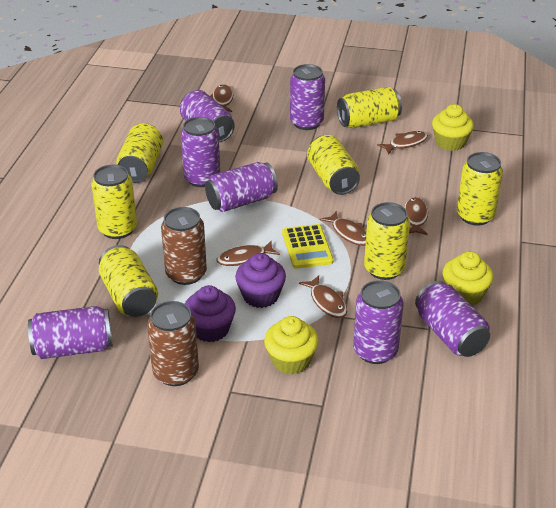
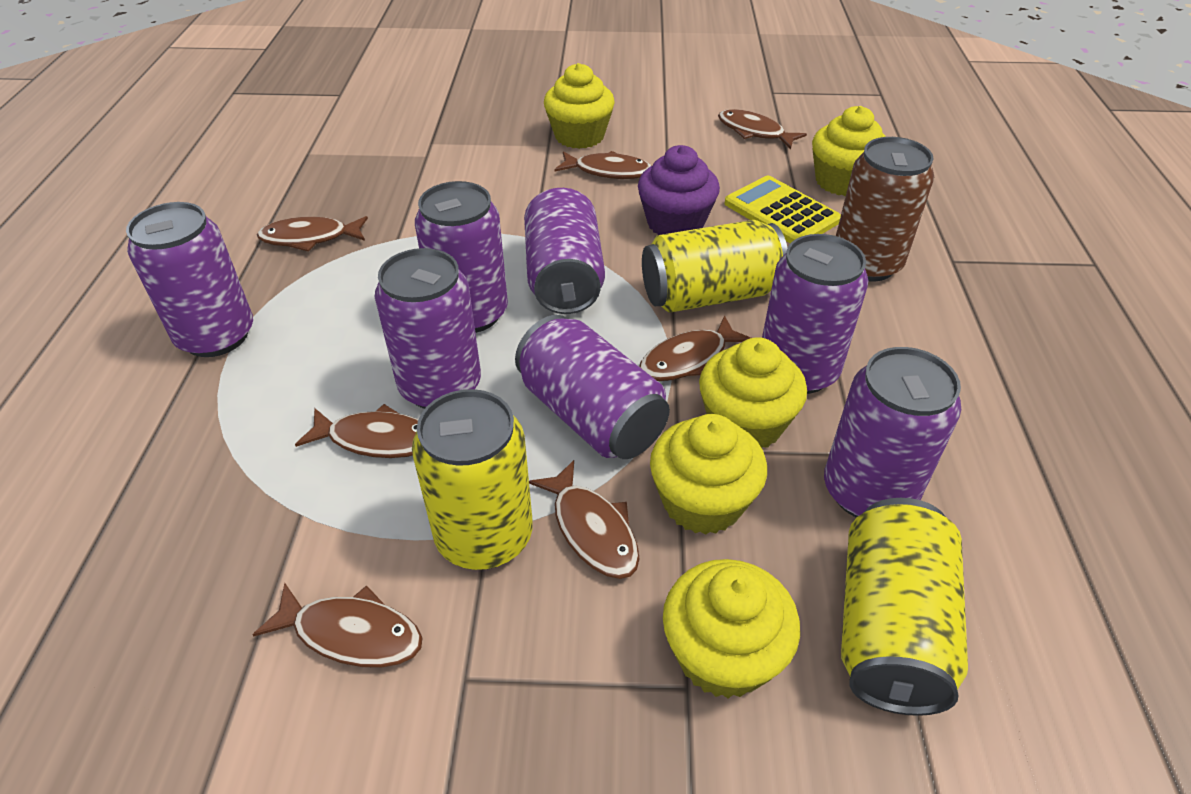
brown can: [147,301,199,386] [161,207,207,285] = 2 -> [836,137,934,282] = 1
brown fish: [210,84,233,112] [216,241,280,266] [299,275,347,318] [320,211,366,246] [377,131,428,155] [404,197,428,235] = 6 -> [252,583,422,668] [257,216,368,252] [295,404,419,458] [529,460,640,579] [555,151,651,179] [639,315,751,381] [718,109,807,149] = 7
purple cupcake: [185,285,236,342] [235,253,286,308] = 2 -> [638,145,720,235] = 1
yellow can: [91,165,137,239] [99,245,158,317] [116,124,163,183] [307,135,360,195] [337,87,402,128] [364,202,410,280] [457,152,503,226] = 7 -> [412,389,533,570] [642,220,787,313] [841,498,968,716] = 3
yellow cupcake: [264,316,319,375] [432,104,474,151] [443,251,494,306] = 3 -> [544,63,615,149] [650,414,767,535] [663,559,800,698] [699,337,807,448] [812,106,886,196] = 5

